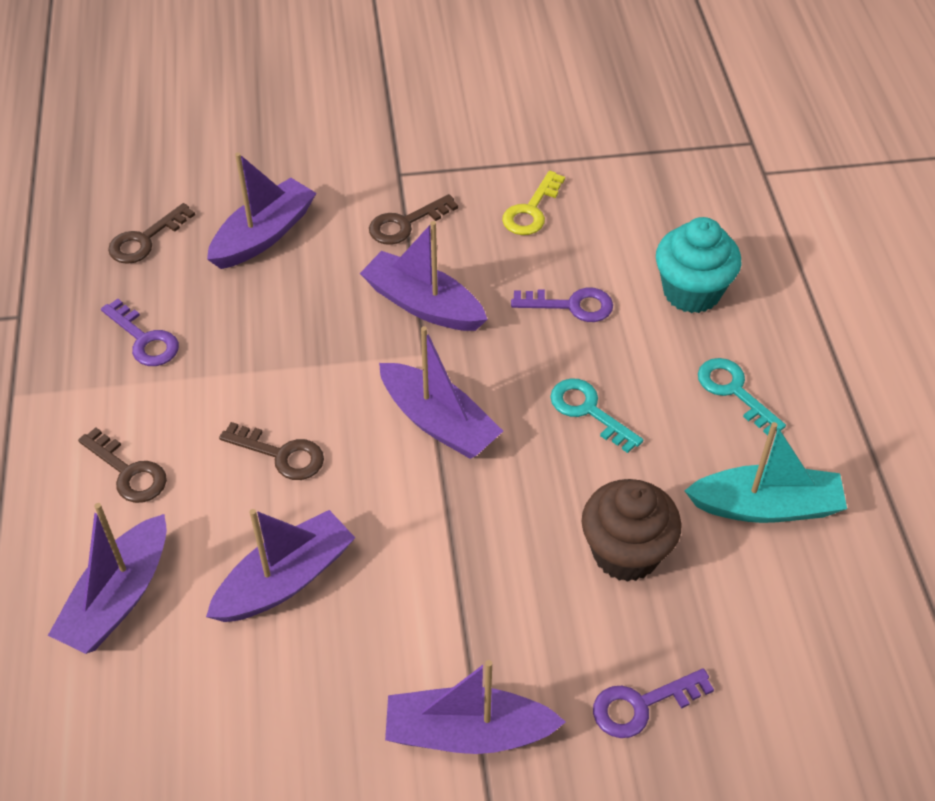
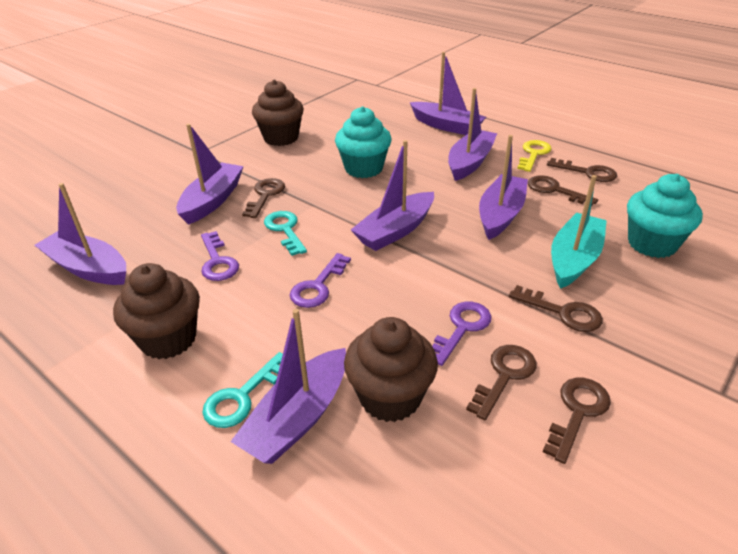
brown cupcake: [582,479,682,582] = 1 -> [113,263,200,359] [252,80,304,146] [344,317,438,422] = 3
brown key: [78,427,167,503] [108,203,195,264] [219,422,324,480] [369,194,458,245] = 4 -> [242,178,285,218] [466,345,537,420] [509,285,603,332] [528,175,598,206] [543,378,611,464] [547,158,617,182] = 6
purple boat: [48,503,167,654] [206,509,355,622] [207,153,316,269] [360,221,488,331] [379,326,503,459] [385,660,566,754] = 6 -> [35,183,126,285] [176,124,244,225] [231,309,346,464] [351,140,434,251] [410,52,486,135] [448,88,497,181] [479,135,528,240] = 7
turquoise cupcake: [656,217,741,313] = 1 -> [335,106,392,178] [627,174,703,258] = 2

